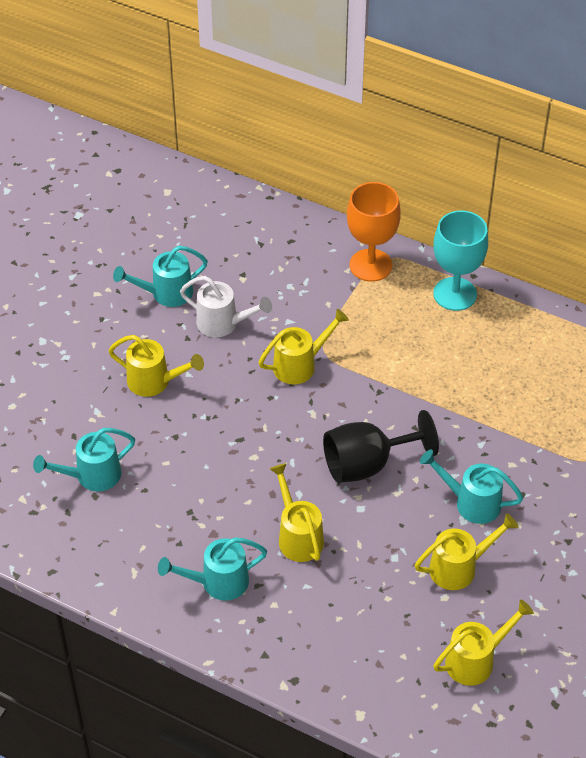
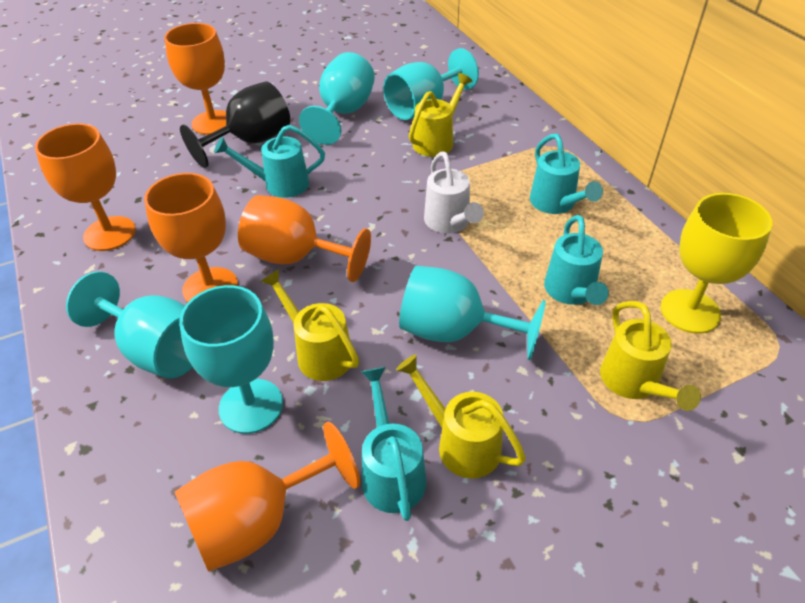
orange goblet: [347,182,401,282] = 1 -> [35,123,136,251] [144,173,238,302] [164,23,226,135] [175,422,360,572] [238,195,371,282] = 5
turquoise goblet: [433,210,488,311] = 1 -> [66,271,193,378] [179,285,283,434] [299,52,375,145] [383,48,479,120] [399,266,546,360] = 5
yellow goblet: none = 0 -> [661,193,772,334] = 1
yellow watering can: [108,335,204,397] [258,309,349,384] [270,463,324,562] [415,513,518,590] [434,599,534,686] = 5 -> [260,269,359,381] [396,354,526,479] [409,73,473,157] [600,301,701,411] = 4

